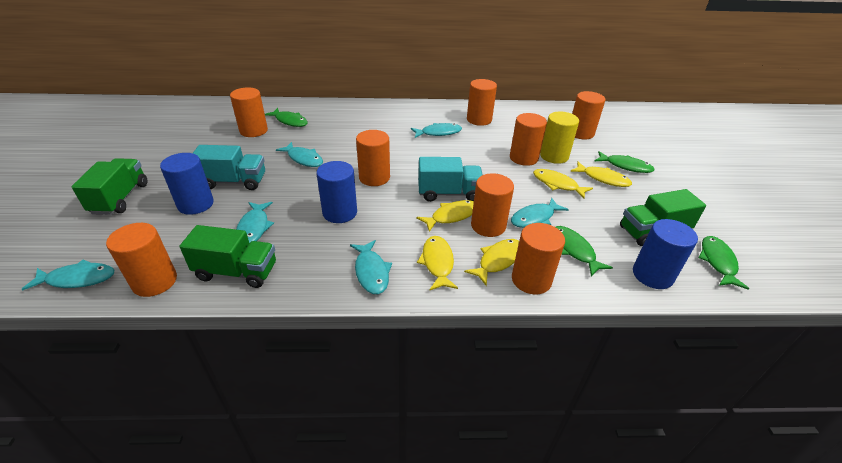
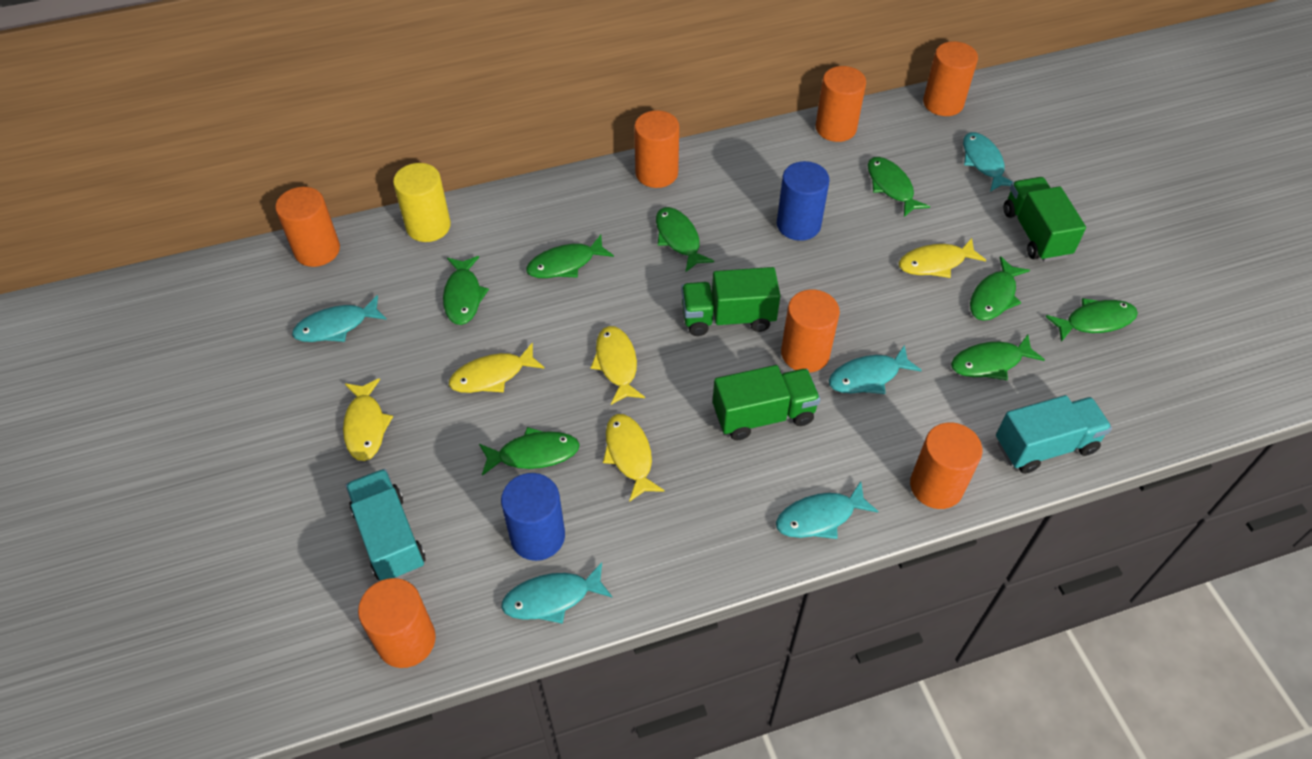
blue cylinder: [160,153,214,215] [316,161,357,223] [633,219,698,289] = 3 -> [501,473,565,561] [777,161,830,241] = 2
green fish: [265,108,308,127] [556,226,613,276] [595,151,654,173] [699,236,749,290] = 4 -> [443,256,489,325] [479,427,580,476] [526,235,614,278] [656,207,714,272] [868,157,930,217] [951,335,1045,380] [970,256,1030,321] [1046,298,1138,342] = 8
orange cylinder: [106,223,177,297] [230,88,268,137] [356,130,390,186] [467,79,497,126] [471,173,514,237] [510,113,547,166] [512,223,565,294] [572,91,605,140] = 8 -> [275,187,340,267] [358,578,436,668] [634,110,679,188] [781,289,840,373] [816,66,866,142] [910,422,982,509] [923,41,978,116] = 7
turquoise fish: [22,260,114,291] [236,202,274,243] [276,142,323,167] [350,240,392,294] [411,123,462,138] [511,198,569,228] = 6 -> [292,295,387,342] [501,562,613,624] [776,481,879,539] [829,345,922,394] [963,132,1013,192] = 5

